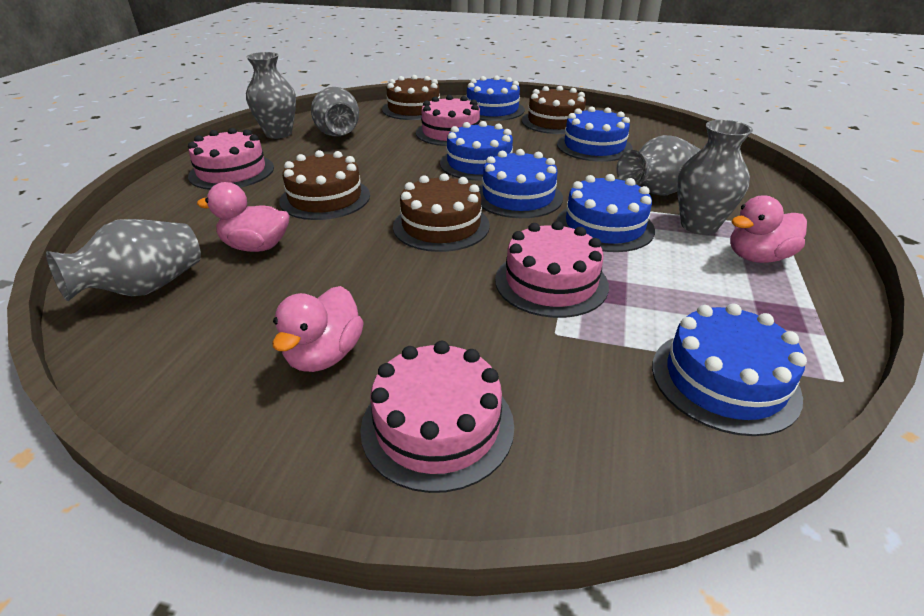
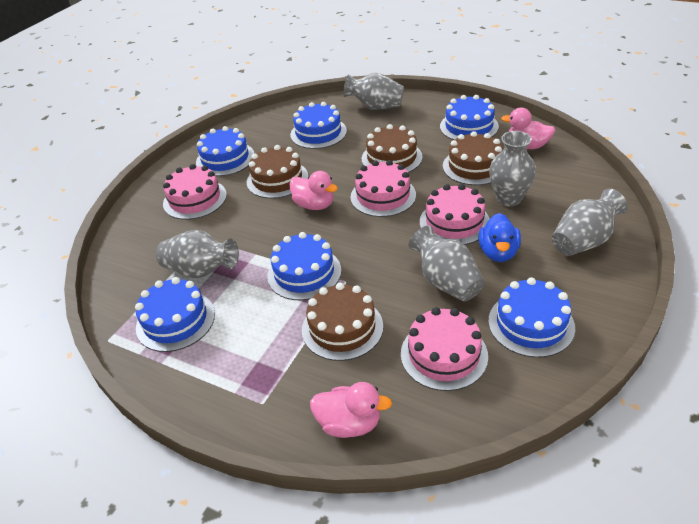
blue duck: none = 0 -> [478,213,521,262] = 1

